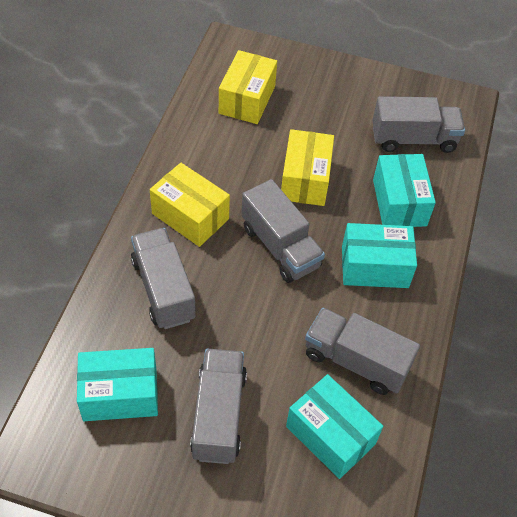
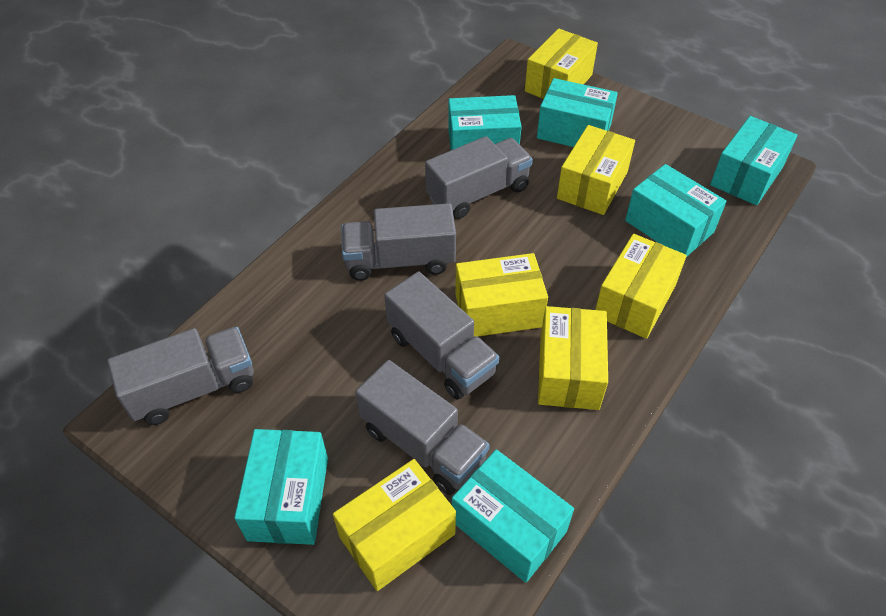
turquoise box: [77,348,158,421] [286,374,383,479] [342,223,417,288] [373,154,436,227] = 4 -> [234,429,328,545] [449,95,522,150] [452,449,574,583] [537,78,618,147] [625,164,727,257] [710,116,797,205] = 6
yellow box: [150,163,230,247] [219,50,277,124] [281,129,334,206] = 3 -> [333,459,456,591] [455,253,548,337] [525,28,598,99] [538,306,608,410] [557,125,635,215] [595,234,687,339] = 6

